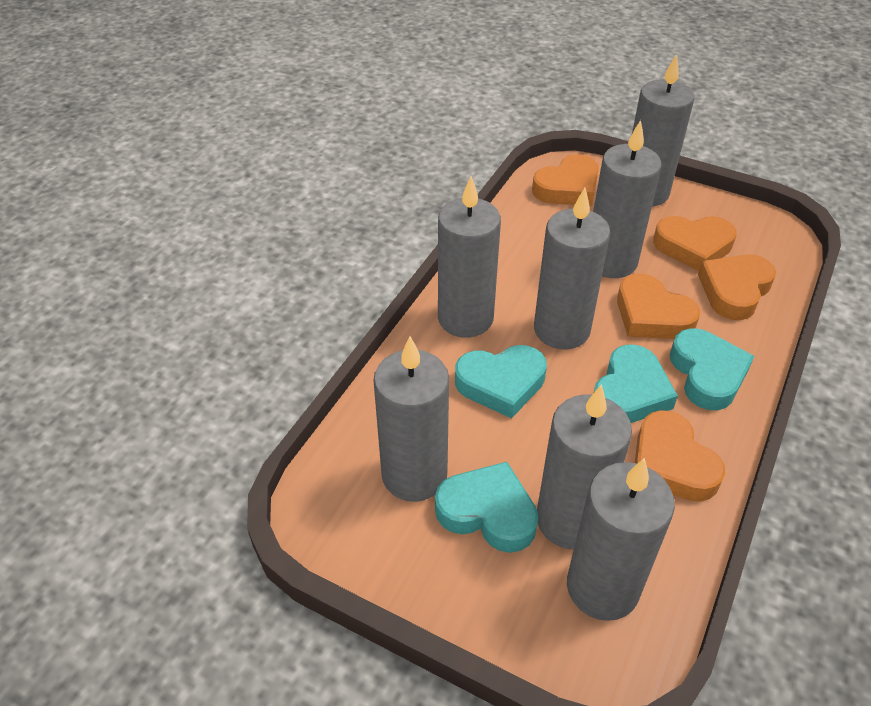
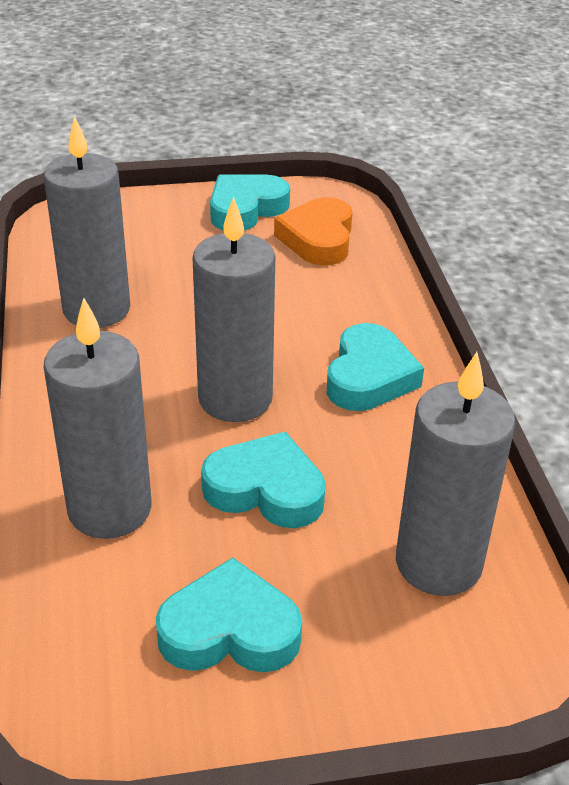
grey candle: [373,336,449,502] [438,176,501,338] [534,188,610,349] [537,384,632,549] [567,458,675,621] [593,120,662,278] [632,54,694,207] = 7 -> [43,116,130,328] [43,298,152,539] [192,196,275,422] [396,352,516,596] = 4
orange heart: [532,154,599,206] [617,273,700,339] [635,410,725,502] [653,216,737,271] [698,254,776,320] = 5 -> [274,197,353,266] = 1

